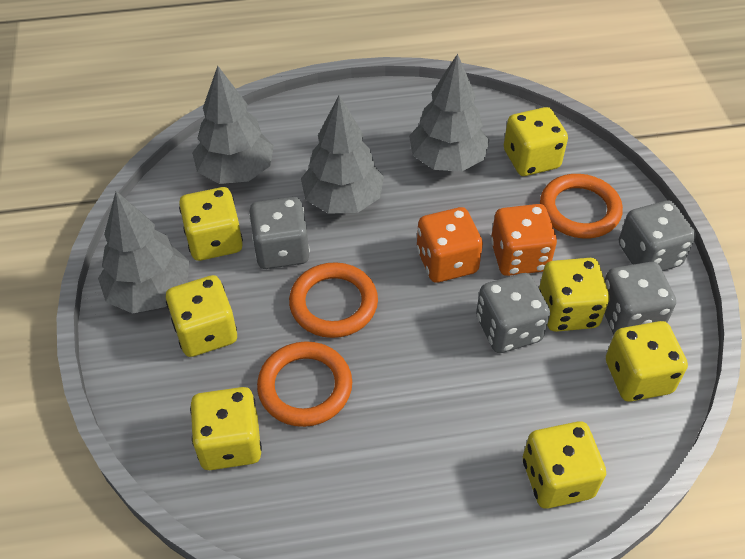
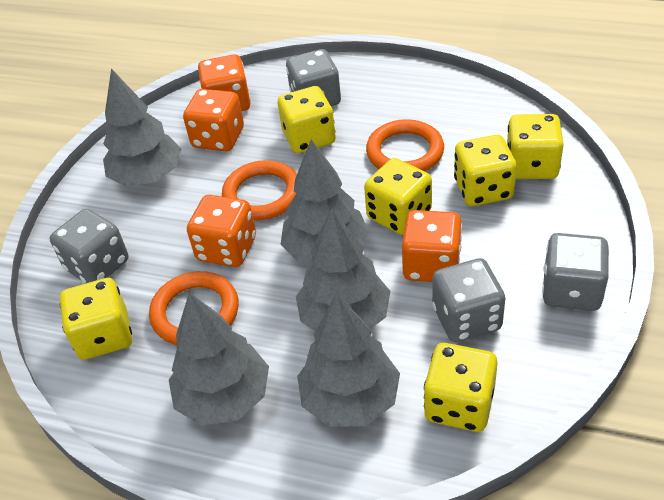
grey tree: [98,191,189,314] [192,66,274,184] [301,95,384,214] [409,54,489,171] = 4 -> [103,68,181,186] [169,292,269,426] [281,139,369,263] [296,207,390,331] [297,293,400,427] = 5
orange dice: [417,207,483,283] [491,204,557,276] = 2 -> [183,89,244,151] [187,195,256,267] [198,54,251,111] [402,210,462,282] = 4
yellow dice: [166,275,237,357] [179,187,243,261] [190,387,262,470] [504,107,568,176] [523,421,606,509] [539,258,609,332] [606,321,688,402] = 7 -> [60,278,132,360] [278,86,336,153] [364,158,432,235] [424,343,498,432] [454,135,517,206] [507,114,564,179] = 6

